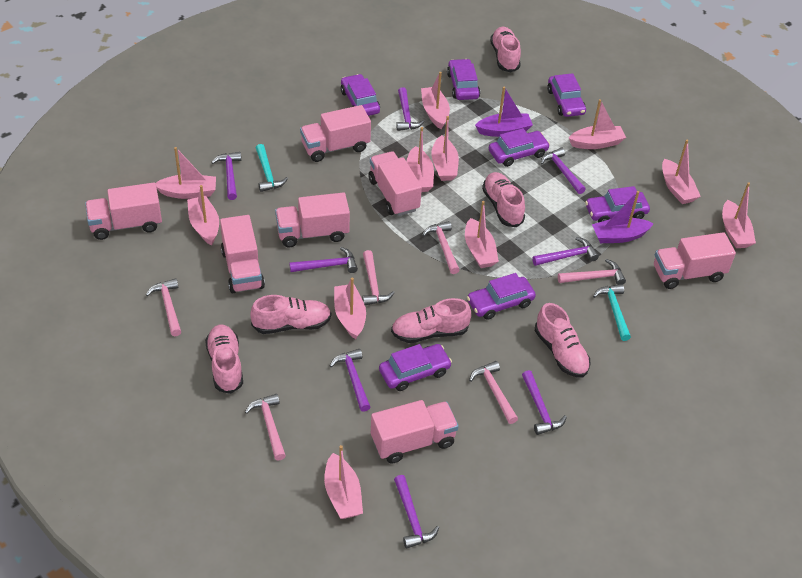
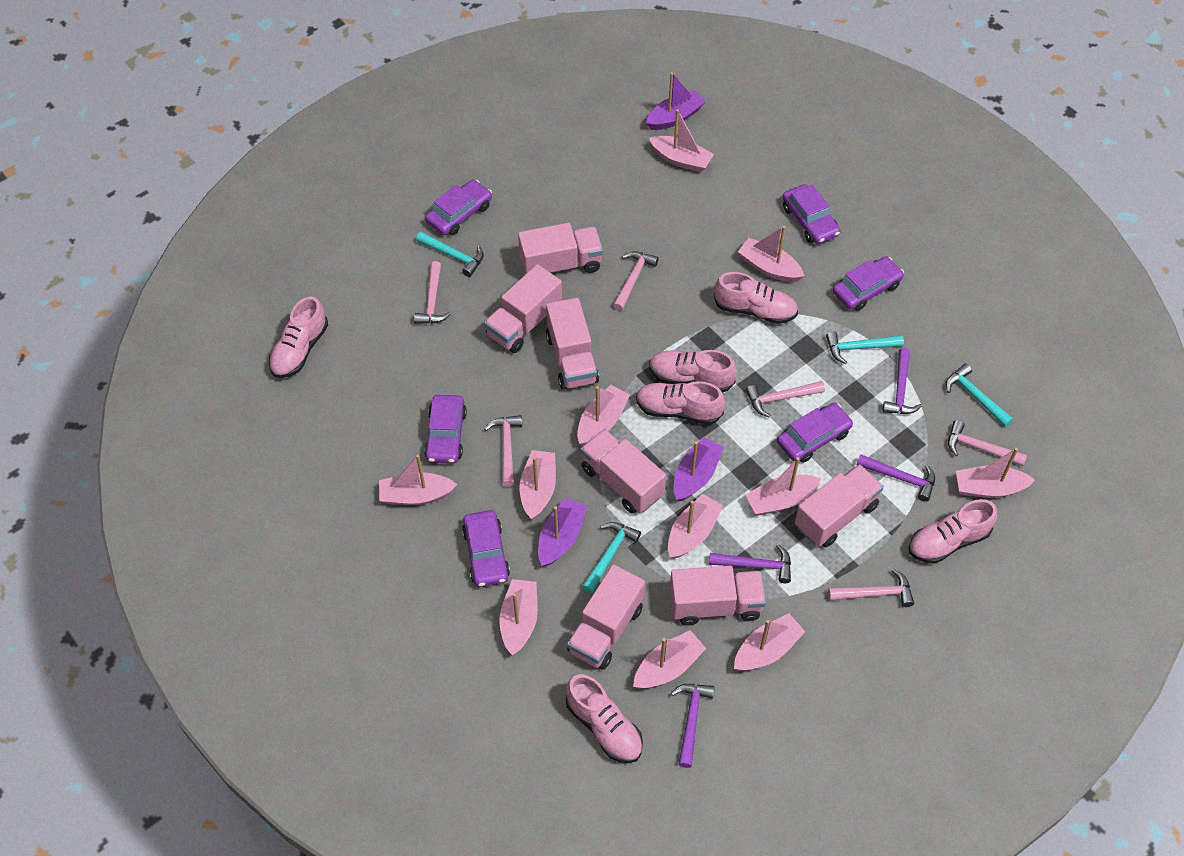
purple boat: [475,86,533,137] [592,191,654,243] = 2 -> [538,498,587,567] [646,72,706,130] [674,437,724,502] = 3
purple car: [341,74,380,116] [379,344,452,391] [447,59,480,100] [467,273,536,320] [489,128,550,167] [547,73,586,117] [585,186,650,223] = 7 -> [424,395,467,464] [425,180,492,235] [462,510,510,587] [777,403,853,463] [782,184,840,244] [833,256,904,311] = 6
purple hammer: [211,152,241,200] [289,247,358,273] [330,349,370,412] [394,475,439,549] [396,87,425,131] [522,370,567,435] [532,237,599,266] [541,148,586,194] = 8 -> [671,684,715,768] [709,544,791,583] [856,454,935,502] [882,348,922,414] = 4
turquoise hammer: [256,144,288,192] [593,284,631,341] = 2 -> [416,232,484,277] [582,522,641,593] [826,332,904,364] [946,363,1013,427] = 4

